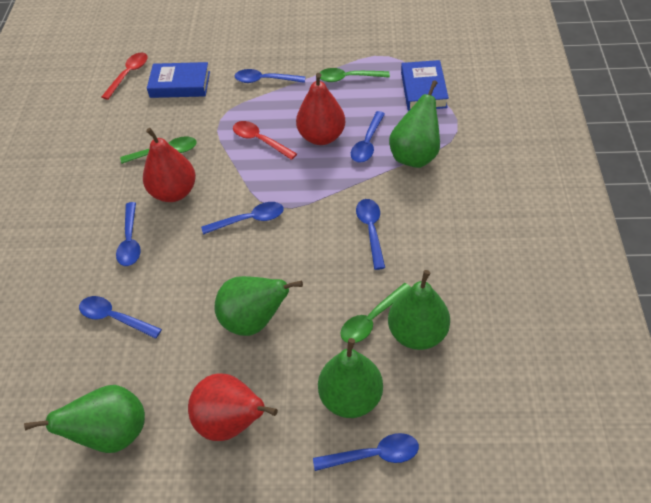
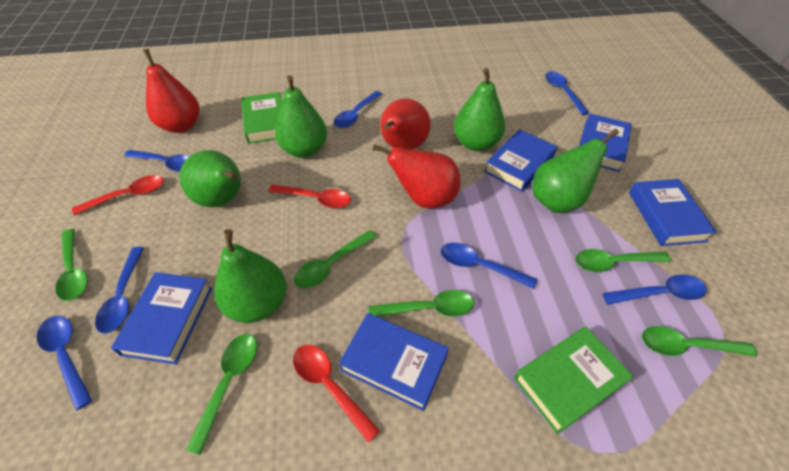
blue book: [147,62,210,98] [401,60,449,111] = 2 -> [111,272,212,365] [339,313,449,411] [484,129,557,192] [579,113,632,172] [629,179,717,246] = 5
green book: none = 0 -> [241,92,282,144] [514,326,634,434] = 2
green spoon: [120,136,197,164] [319,68,390,82] [340,283,411,343] = 3 -> [55,229,87,301] [186,334,257,455] [294,230,377,288] [369,290,474,317] [575,249,671,272] [642,326,758,357] = 6
red spoon: [102,53,148,100] [233,121,297,160] = 2 -> [72,175,164,215] [268,185,351,208] [293,345,380,443] = 3

